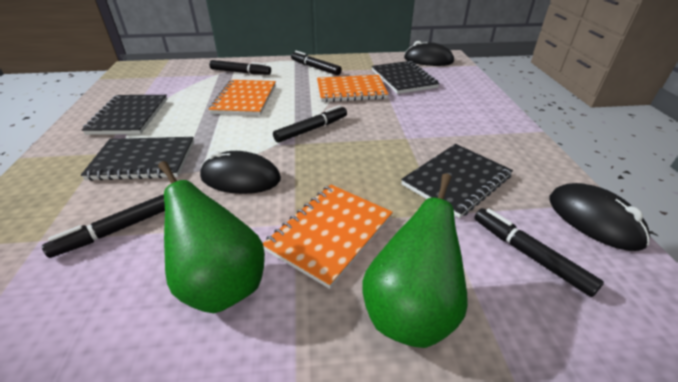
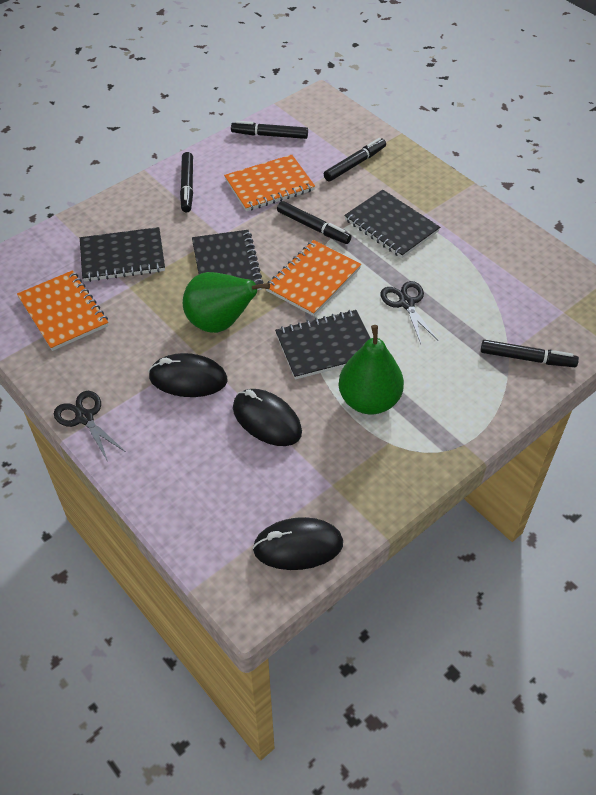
black scissors: none = 0 -> [54,391,126,462] [380,281,438,344] = 2

